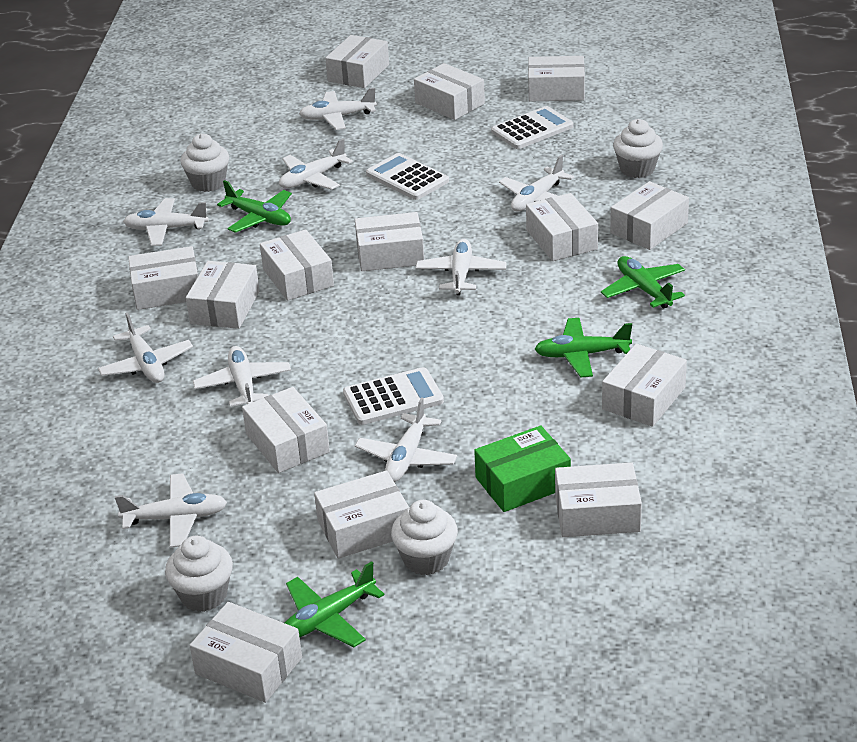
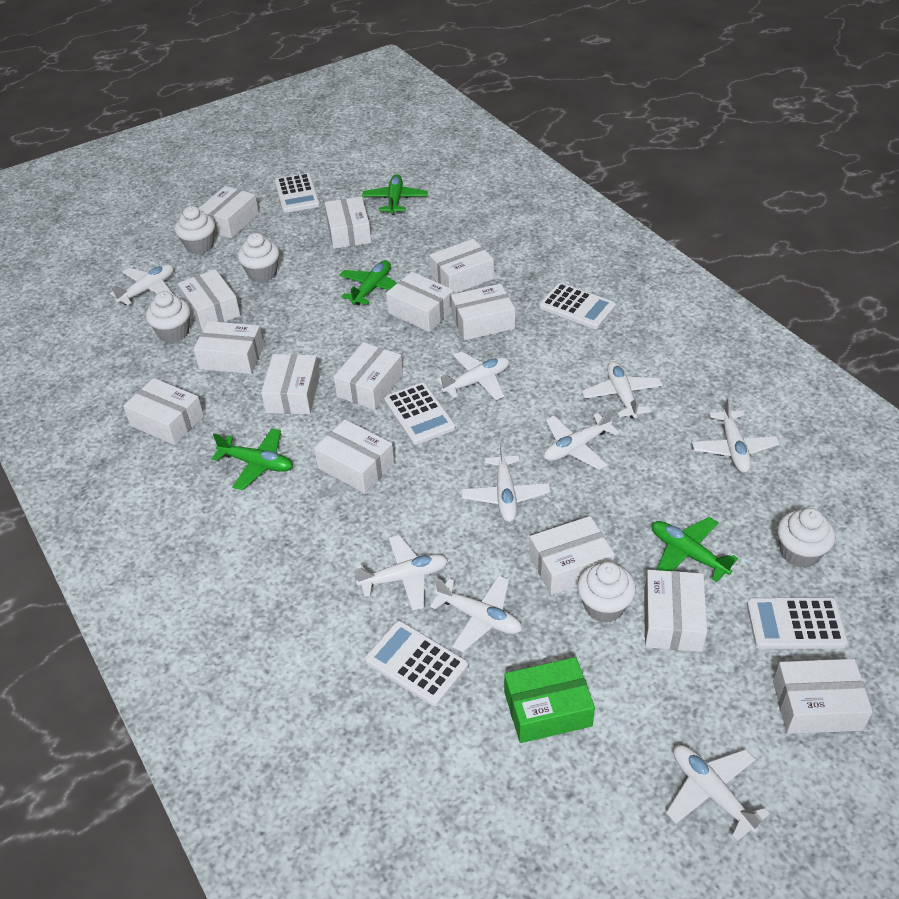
white calculator: [343,367,444,425] [366,153,449,200] [491,106,574,149] = 3 -> [275,173,320,213] [365,621,468,706] [384,382,456,445] [539,283,616,329] [747,597,848,649] = 5
white cupcake: [165,536,233,612] [180,134,229,192] [391,500,458,575] [613,119,663,178] = 4 -> [146,291,191,343] [175,206,215,254] [237,233,280,282] [578,562,636,623] [777,508,835,568] = 5

